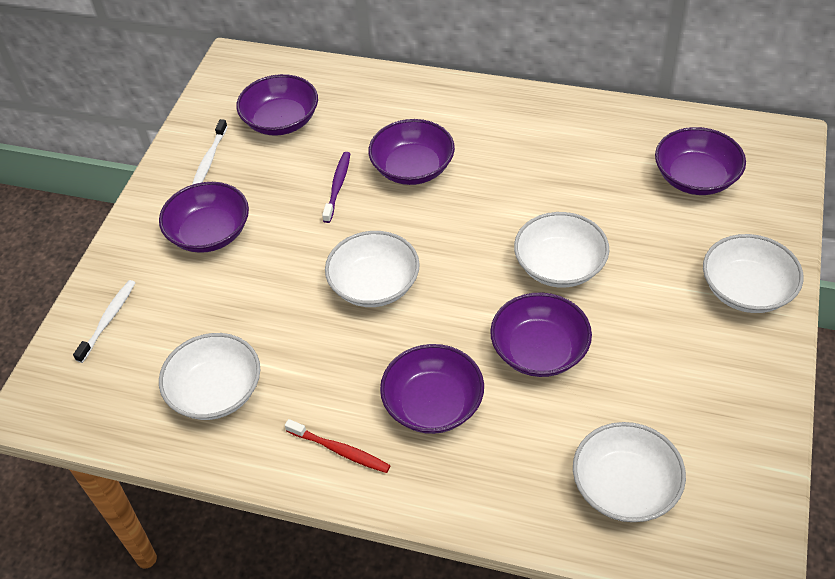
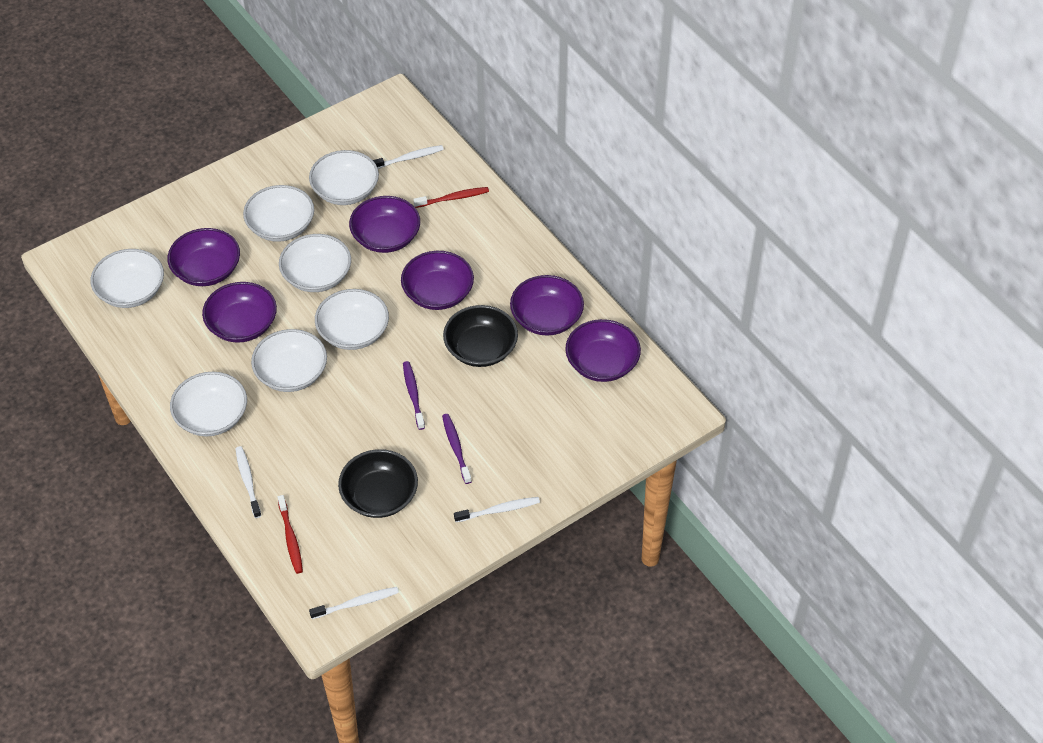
black bowl: none = 0 -> [338,449,418,518] [443,305,518,367] = 2
purple toothbrush: [322,152,350,223] = 1 -> [403,361,425,430] [442,414,472,484] = 2
red toothbrush: [285,419,391,473] = 1 -> [277,495,303,574] [413,187,489,208] = 2
white bowl: [159,333,260,420] [325,231,420,307] [514,212,609,288] [573,422,686,522] [703,234,803,313] = 5 -> [90,249,164,308] [170,372,247,437] [243,185,314,242] [251,329,327,392] [279,234,351,292] [309,150,379,205] [315,289,389,350] = 7
white toothbrush: [73,280,135,363] [192,119,228,185] = 2 -> [236,446,261,518] [309,587,399,619] [373,145,444,169] [454,497,540,522] = 4

